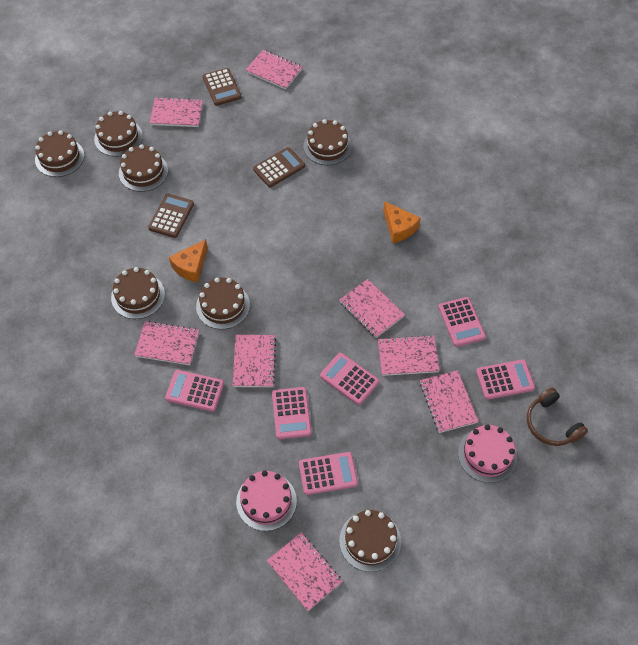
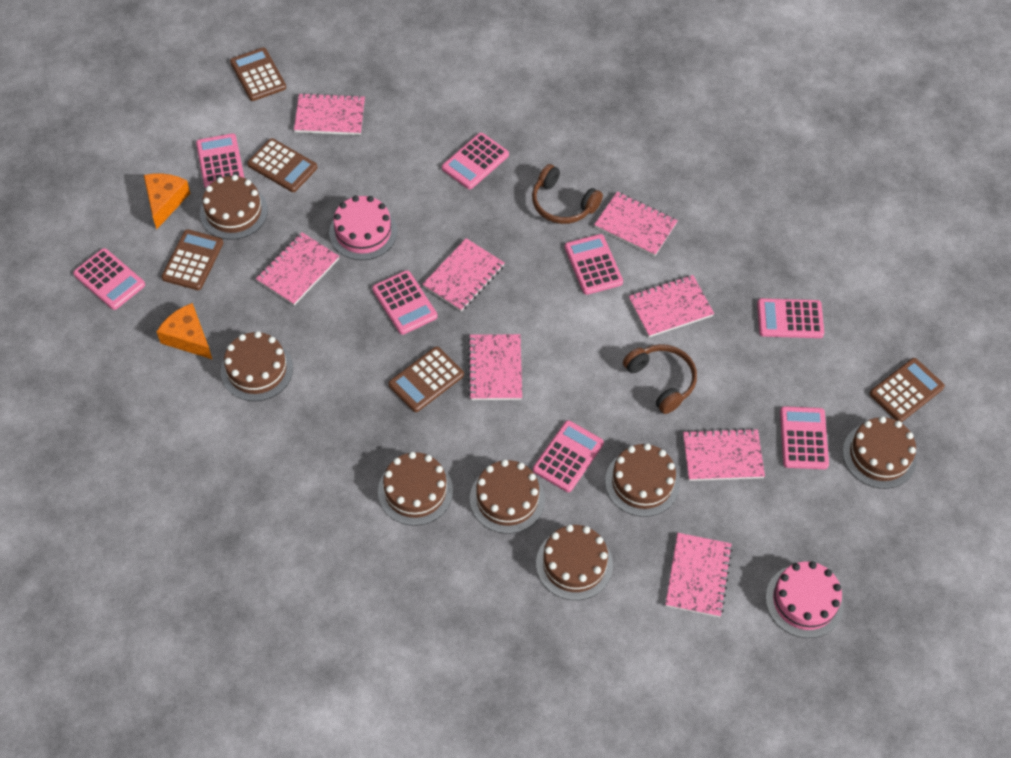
brown calculator: [148,194,194,238] [203,68,242,106] [253,147,305,187] = 3 -> [161,229,223,290] [230,47,286,101] [247,138,318,192] [389,347,464,412] [870,358,945,422] = 5
brown headphones: [527,387,588,446] = 1 -> [532,164,603,224] [623,344,697,414] = 2
pink calculator: [165,370,224,412] [272,387,312,439] [299,452,358,495] [320,353,379,405] [438,297,486,347] [476,359,535,400] = 6 -> [73,248,145,310] [196,133,244,188] [372,270,437,335] [442,133,509,189] [533,420,604,492] [564,234,623,295] [757,298,824,338] [780,406,829,469] = 8

